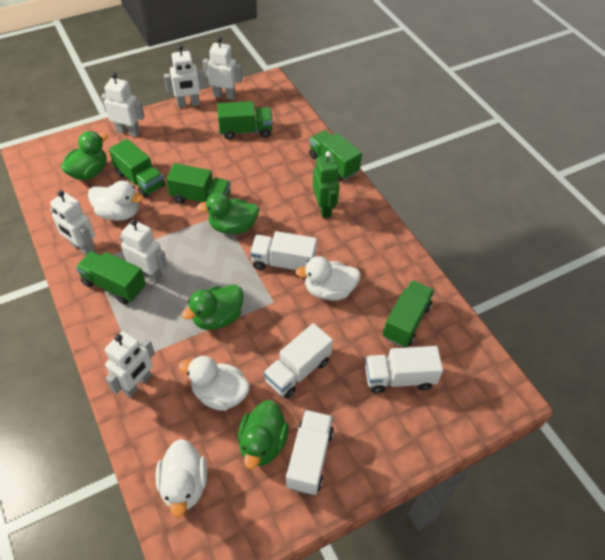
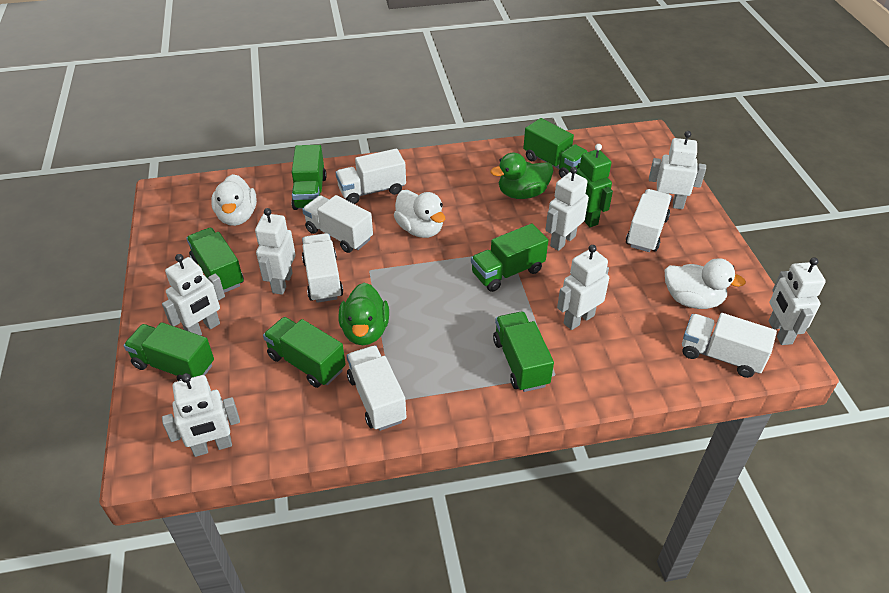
green duck: [61,131,108,180] [182,285,244,330] [197,192,259,234] [238,400,289,469] = 4 -> [339,283,389,345] [491,152,553,199] = 2
green truck: [76,251,146,305] [109,139,165,198] [166,163,231,204] [217,101,273,140] [309,130,362,180] [383,280,435,347] = 6 -> [124,322,214,381] [186,228,244,293] [263,317,346,388] [291,145,327,210] [471,224,548,292] [493,312,554,392] [523,118,587,178] = 7
white duck: [88,181,143,221] [155,439,207,517] [179,356,250,411] [295,256,361,300] = 4 -> [211,174,257,226] [394,190,445,238] [665,258,746,309] = 3
white robot: [50,190,95,255] [101,73,145,137] [105,331,155,397] [120,219,167,283] [164,45,206,108] [202,37,242,100] = 6 -> [162,254,225,336] [162,373,240,457] [255,208,296,295] [545,167,589,251] [557,245,609,330] [649,131,706,209] [769,257,826,345] = 7
white truck: [250,231,317,277] [263,323,333,399] [285,410,334,495] [365,346,443,393] = 4 -> [302,195,373,253] [302,233,343,303] [336,149,406,204] [347,345,407,431] [626,189,672,252] [682,313,777,378] = 6

